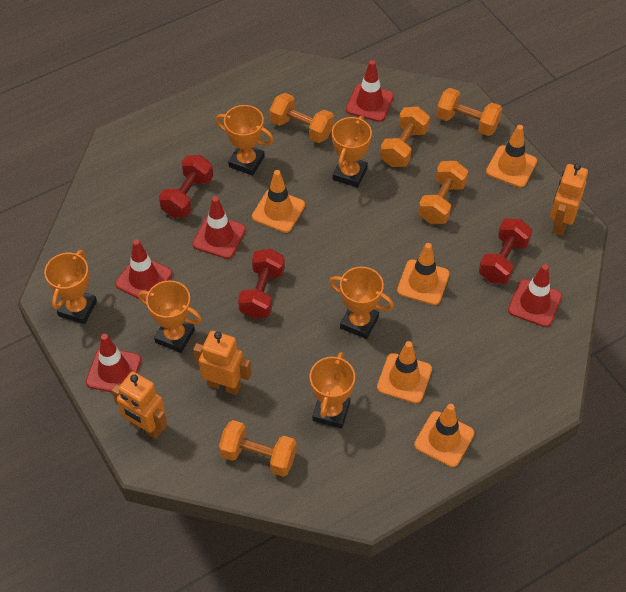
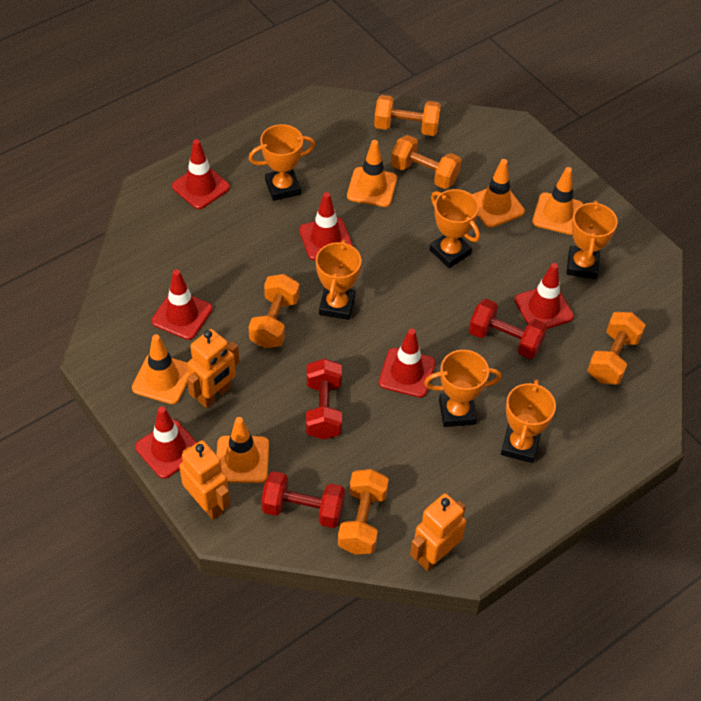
red traffic cone: [86,334,141,392] [115,239,172,300] [193,196,246,259] [346,60,394,122] [508,264,562,327] = 5 -> [135,406,197,479] [151,269,213,340] [172,139,230,209] [299,192,353,260] [379,329,436,398] [514,263,574,329] = 6

